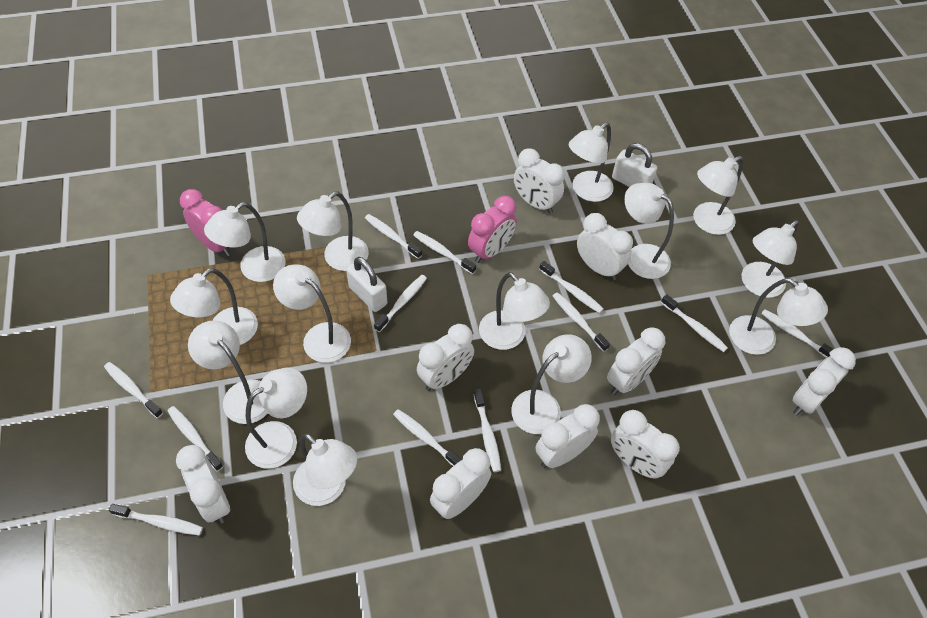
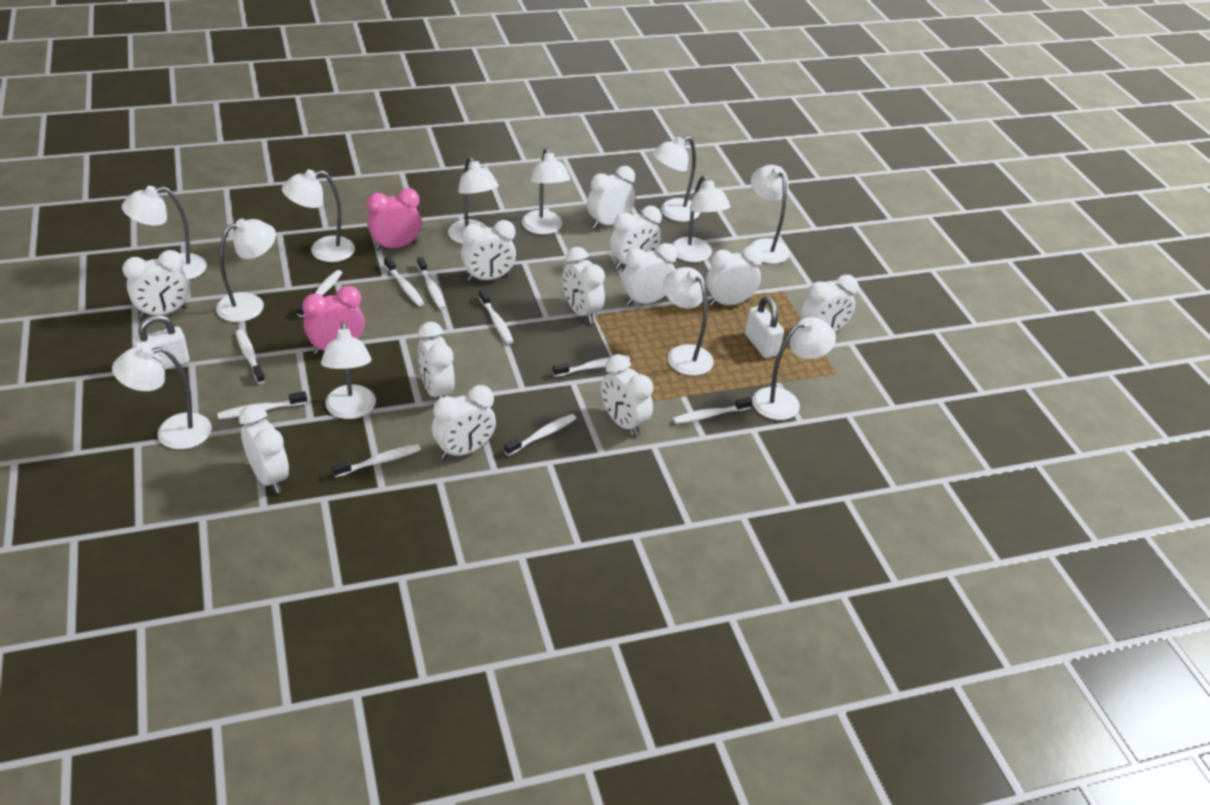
white clock: [176,445,230,524] [417,324,474,391] [430,448,491,519] [514,148,565,214] [535,404,600,468] [577,213,633,280] [607,327,665,395] [611,410,680,479] [792,347,856,416] = 9 -> [122,250,189,318] [239,405,289,493] [418,322,455,399] [432,385,496,459] [461,220,516,281] [563,247,605,323] [587,166,635,229] [601,354,653,436] [610,206,662,269] [622,243,677,306] [706,246,763,306] [801,275,858,332] = 12
white lamp: [170,268,258,345] [188,320,268,424] [204,202,286,282] [245,368,307,469] [273,264,351,363] [293,433,357,506] [297,192,369,271] [479,272,550,350] [511,334,592,434] [569,122,613,202] [624,183,674,279] [693,156,743,235] [729,278,828,355] [742,220,799,298] = 14 -> [112,345,212,449] [122,186,207,280] [216,219,276,322] [282,170,355,262] [321,322,376,419] [448,157,499,244] [522,148,570,234] [652,136,700,222] [663,267,714,376] [672,176,731,262] [750,165,790,264] [752,317,836,420] = 12
white toothbrush: [104,362,163,418] [109,504,203,535] [167,406,224,471] [365,214,422,259] [374,275,427,332] [393,409,462,466] [413,231,476,274] [474,389,501,472] [539,261,604,313] [553,292,610,352] [661,294,728,352] [761,309,833,358] = 12 -> [217,391,307,419] [236,329,265,384] [297,270,343,317] [332,444,421,478] [384,257,425,306] [417,257,446,310] [479,289,514,344] [504,414,576,456] [553,355,630,377] [673,397,753,424] = 10

